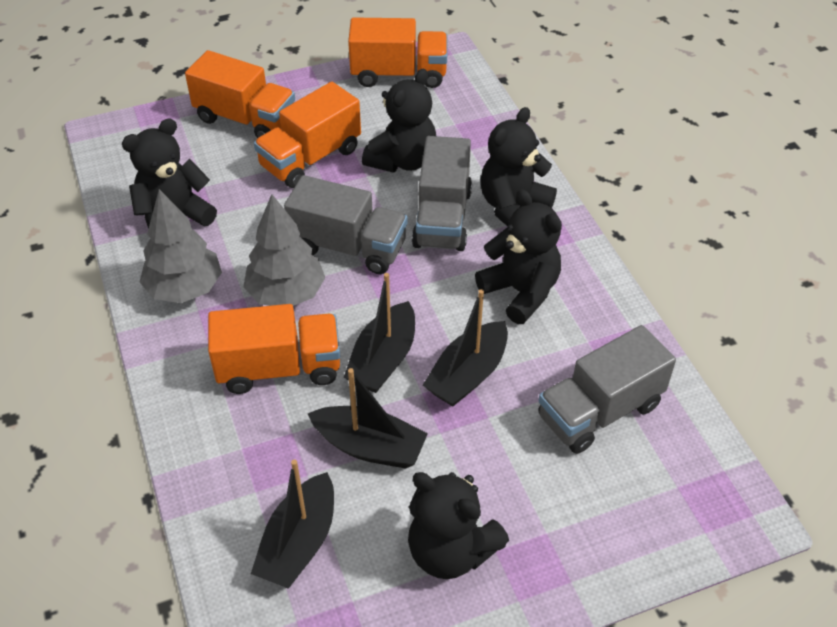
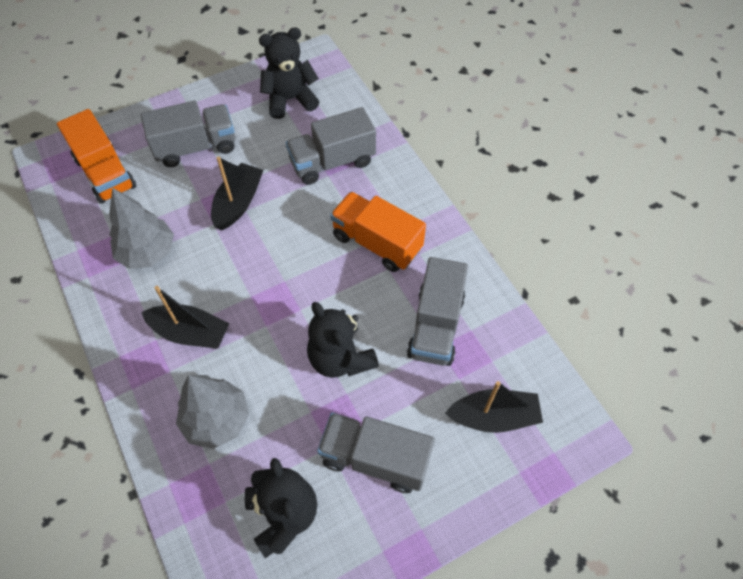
black boat: [251,459,334,589] [308,368,428,469] [344,273,415,393] [423,289,508,407] = 4 -> [141,286,229,349] [211,157,263,230] [445,381,543,433] = 3
black teddy bear: [122,119,217,229] [362,69,436,173] [408,472,509,579] [475,189,562,324] [480,107,557,226] = 5 -> [245,458,317,558] [259,27,319,119] [307,302,379,378] = 3
grey truck: [284,175,408,274] [412,136,472,251] [538,325,676,454] = 3 -> [141,100,235,167] [286,107,376,185] [317,413,435,493] [407,257,468,366] = 4
orange truck: [185,50,295,138] [208,304,340,394] [254,82,361,188] [348,17,448,88] = 4 -> [57,109,136,204] [330,192,426,272] = 2

